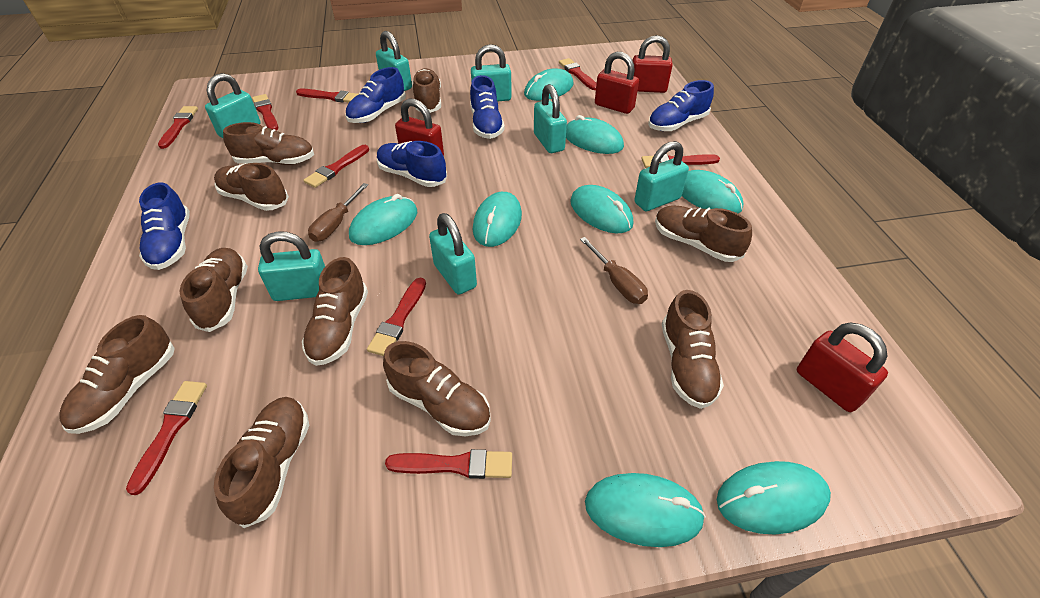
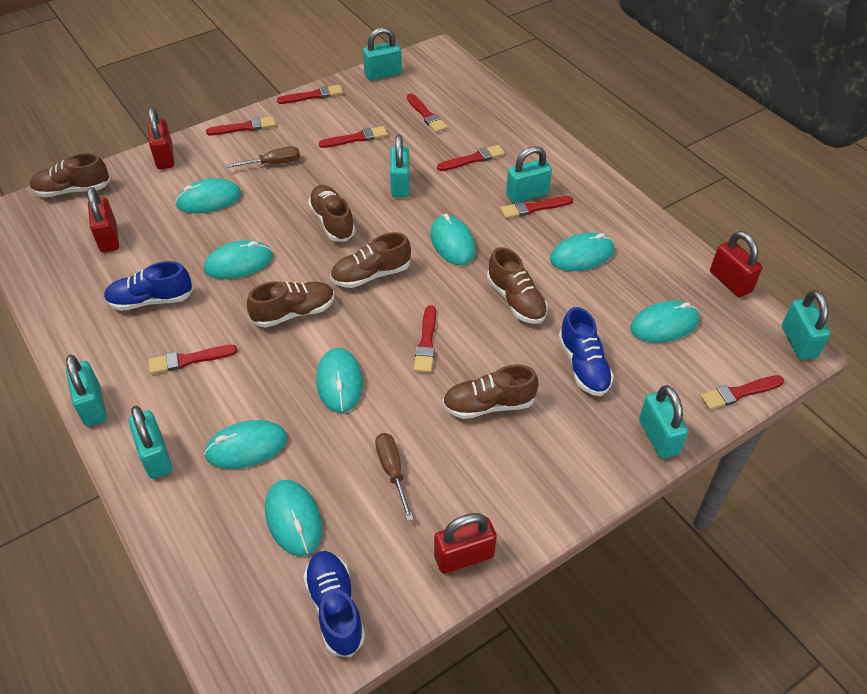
blue shoe: [139,182,190,270] [345,67,406,123] [377,141,447,187] [470,75,505,139] [648,80,714,131] = 5 -> [104,261,193,311] [303,551,365,657] [558,307,614,396] = 3
brown shoe: [59,315,175,434] [180,248,248,332] [214,163,289,211] [214,397,309,528] [223,122,314,165] [302,257,368,366] [383,341,491,436] [412,68,441,113] [655,205,752,262] [662,290,724,409] = 10 -> [30,153,110,197] [247,281,335,328] [308,185,355,241] [330,232,411,288] [442,364,538,419] [487,247,548,324] = 6

